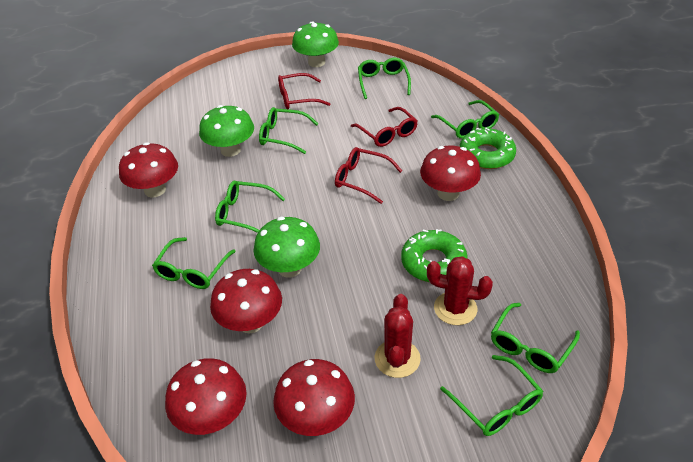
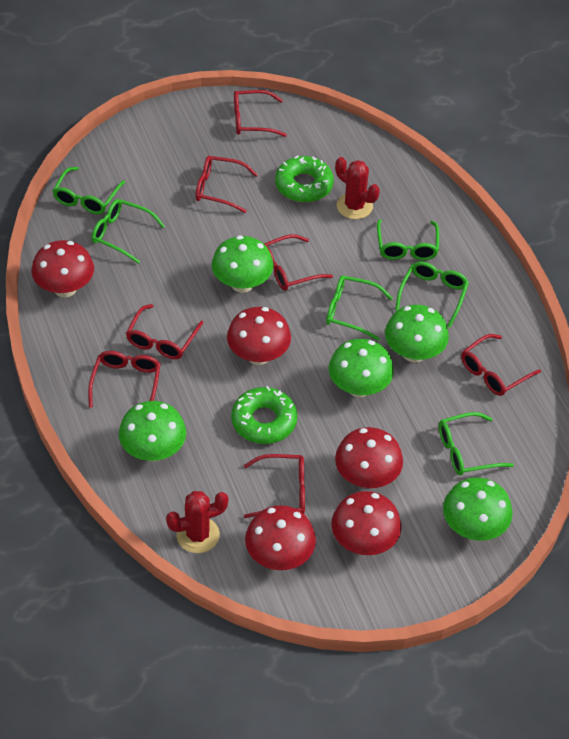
green glasses: [152,237,236,289] [215,181,285,233] [259,107,318,154] [358,58,411,99] [431,100,499,139] [440,355,543,436] [491,303,580,373] = 7 -> [53,167,125,214] [92,199,165,264] [326,276,393,341] [377,219,439,260] [395,262,469,327] [439,412,514,476] = 6
green mushroom: [199,105,254,157] [254,217,320,278] [292,22,339,67] = 3 -> [119,401,186,461] [212,235,273,293] [329,339,394,397] [385,305,449,363] [443,477,513,541] = 5
red glasses: [278,73,330,109] [335,147,402,204] [351,107,418,147] = 3 -> [88,351,161,408] [126,304,203,359] [196,156,258,213] [234,90,287,137] [244,454,305,518] [264,234,333,290] [461,334,541,396] = 7

